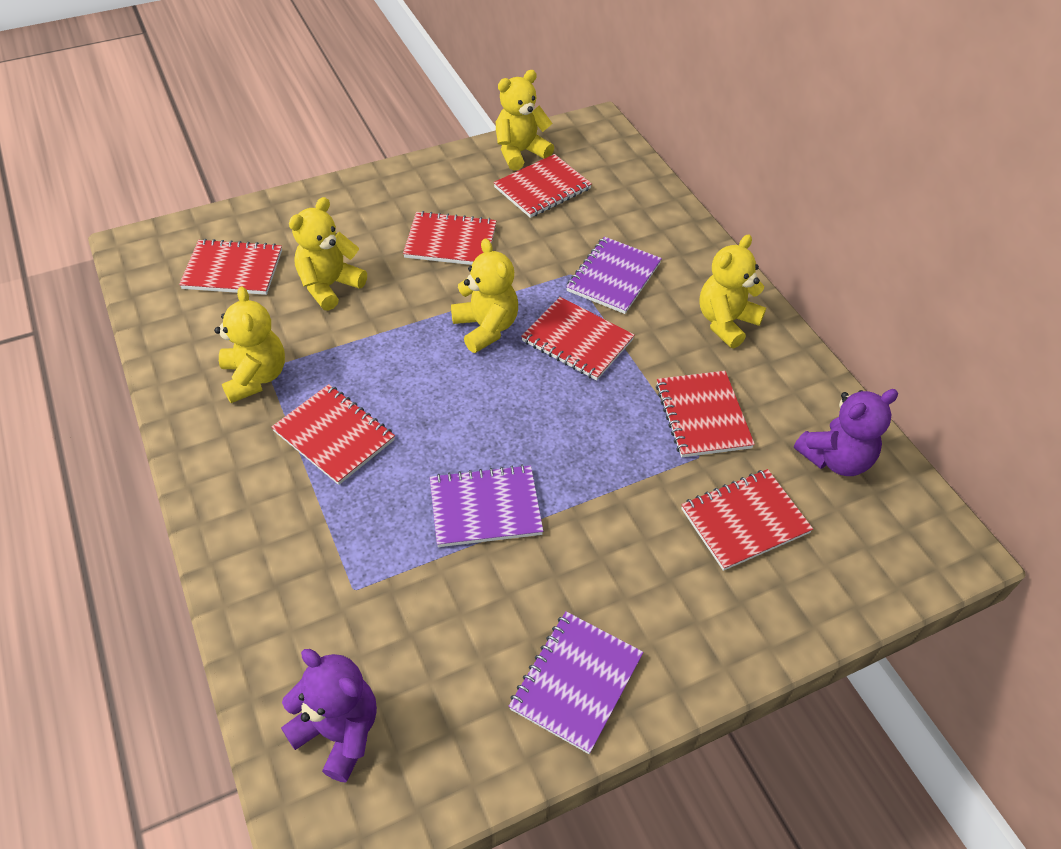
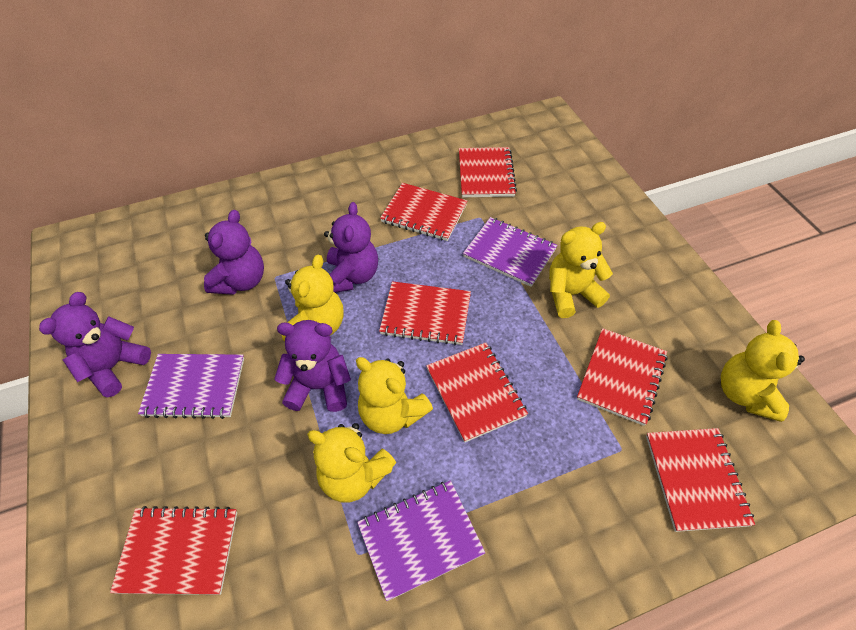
purple teddy bear: [281,649,377,783] [794,389,898,476] = 2 -> [39,292,151,398] [204,210,264,295] [274,320,351,412] [324,202,378,293] = 4

